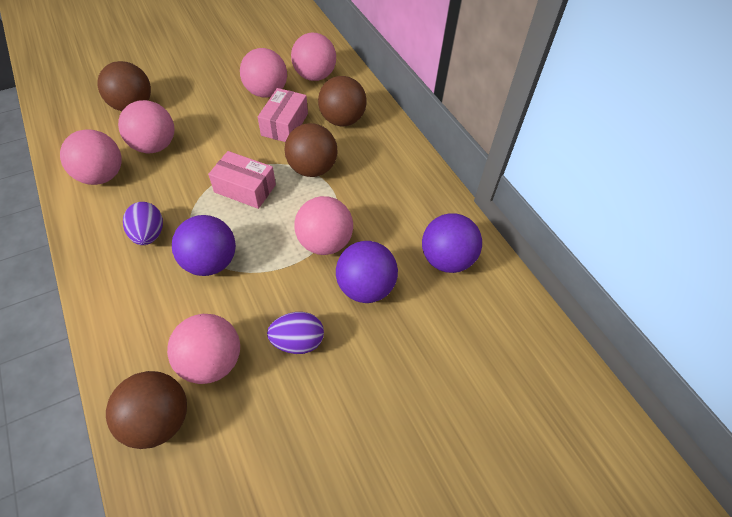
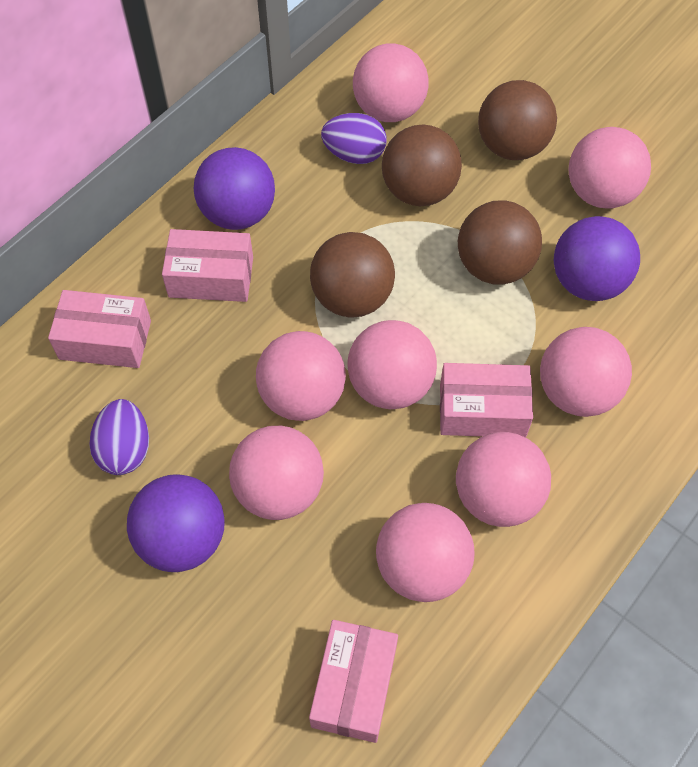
pink ball: [60,129,122,185] [118,100,175,153] [167,314,240,384] [240,48,287,97] [291,33,336,81] [294,196,353,255] = 6 -> [229,426,324,520] [256,331,346,421] [348,320,437,409] [353,43,429,122] [376,503,475,602] [456,432,551,527] [540,327,632,417] [568,127,651,208] = 8
pink box: [208,151,276,209] [258,88,308,142] = 2 -> [48,290,151,368] [162,229,253,302] [309,620,398,743] [440,363,533,438] = 4

